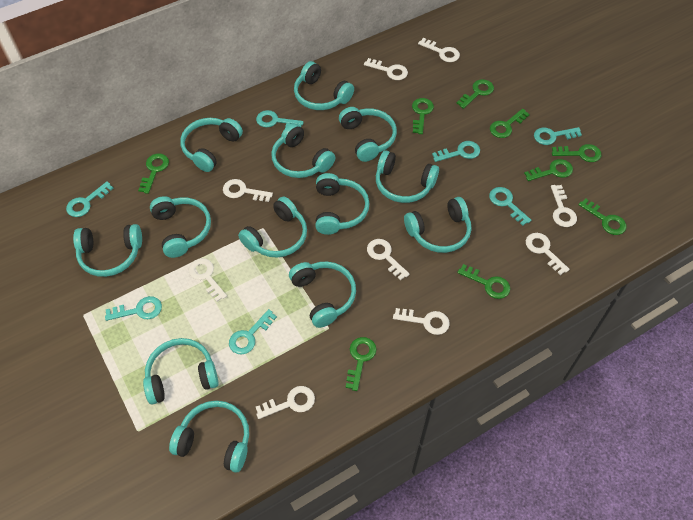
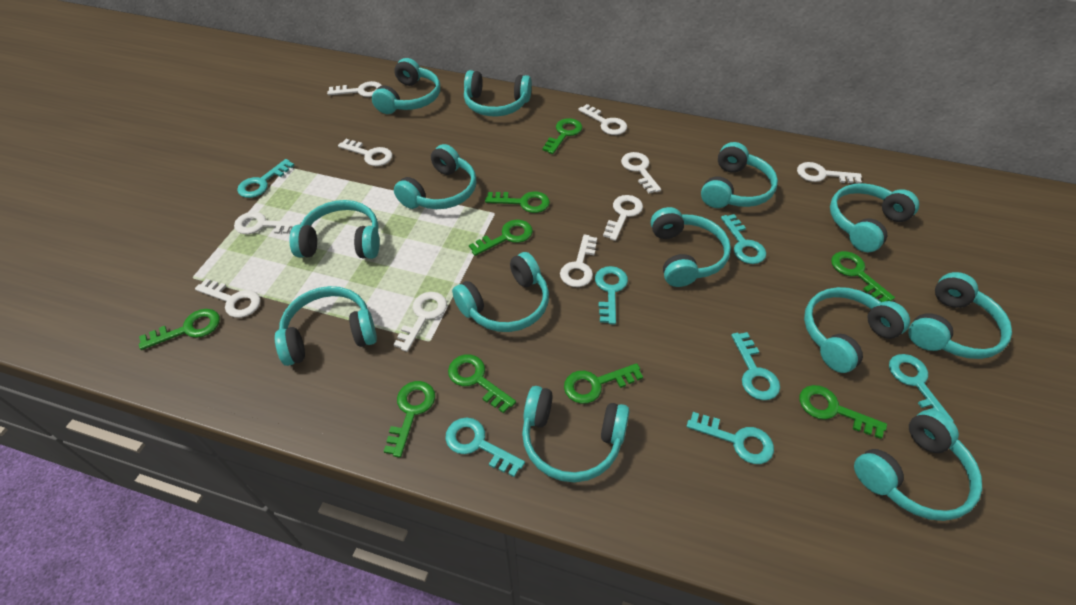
white key: [189,258,227,302] [223,179,273,202] [256,386,315,419] [364,58,408,80] [367,239,410,280] [393,308,450,335] [418,38,460,62] [526,233,570,275] [551,185,577,227] = 9 -> [195,279,261,318] [234,212,301,234] [327,81,382,97] [338,139,392,166] [393,292,447,352] [560,234,597,287] [578,104,627,135] [603,195,643,241] [621,152,661,193] [797,162,862,184] = 10

